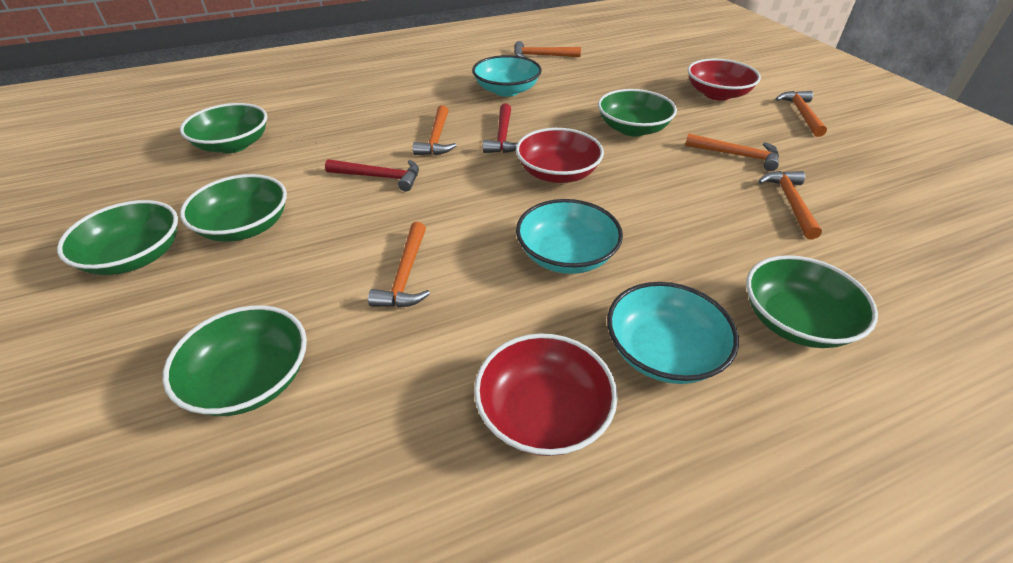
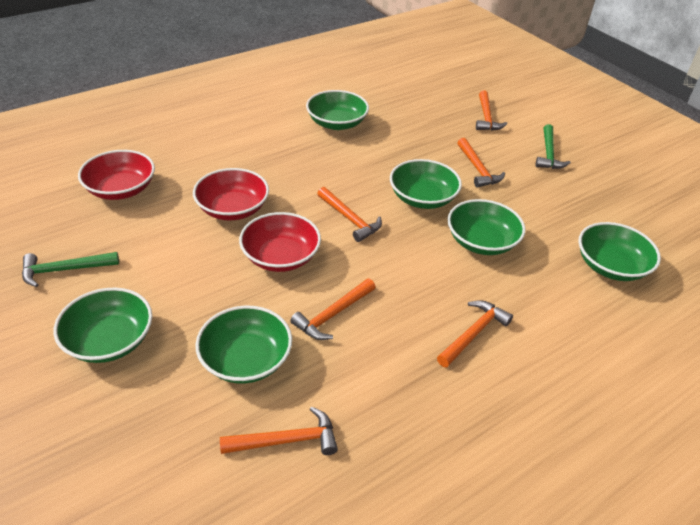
green hammer: none = 0 -> [22,252,119,287] [535,124,571,169] = 2
red hammer: [325,159,419,191] [483,104,517,153] = 2 -> none = 0
turquoise bowl: [472,55,542,97] [516,199,623,274] [607,282,739,384] = 3 -> none = 0

